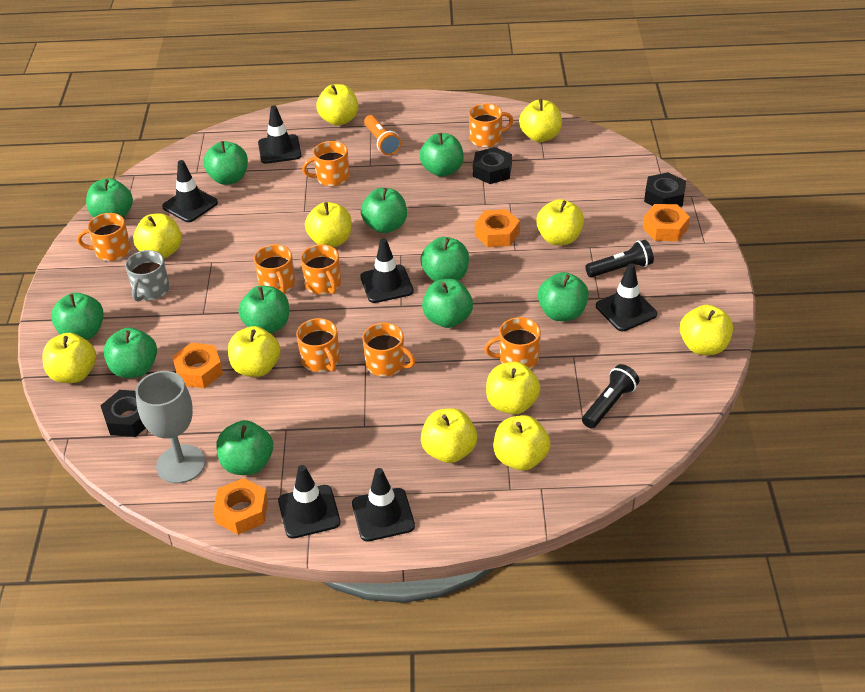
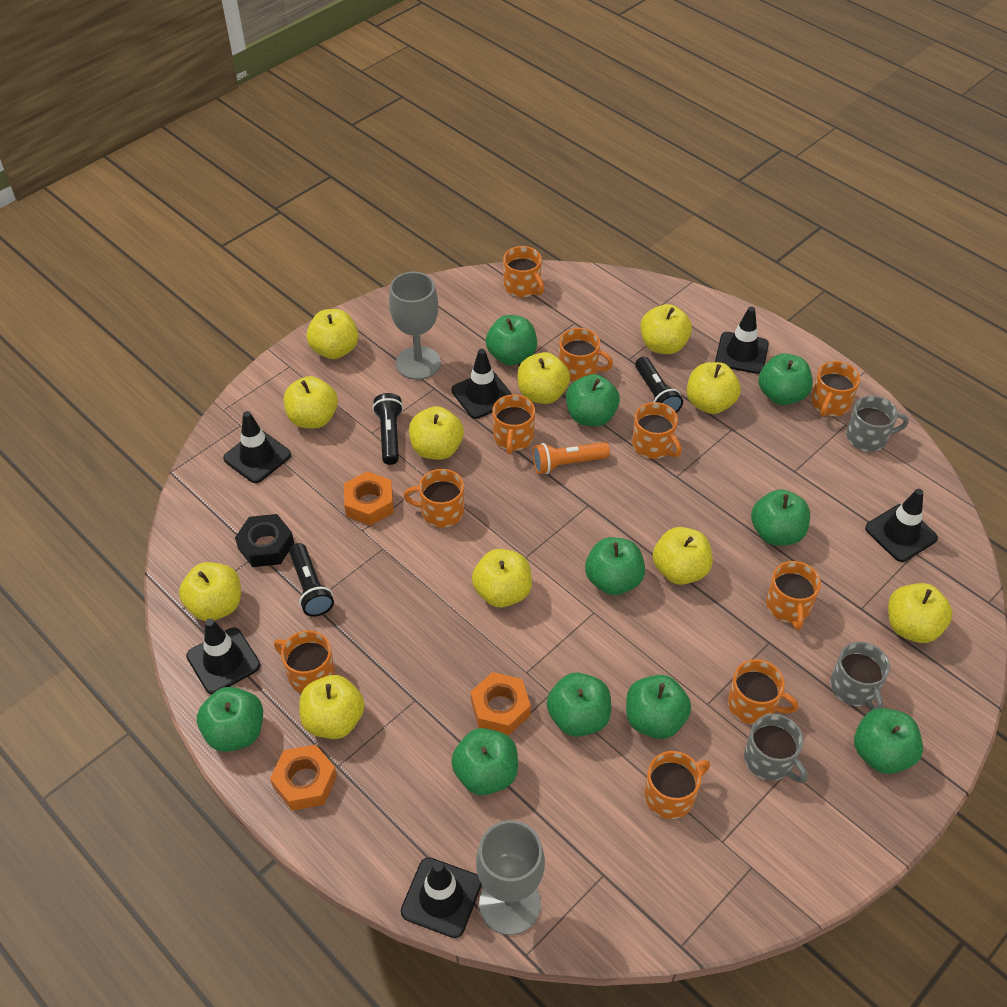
black flashlight: [582,364,639,429] [585,240,654,278] = 2 -> [289,543,334,617] [373,393,403,465] [635,357,683,413] = 3
black nut: [100,390,146,437] [473,147,512,184] [644,172,686,207] = 3 -> [235,514,294,567] = 1
green apple: [51,293,104,340] [86,178,133,218] [103,328,157,378] [203,141,248,185] [217,420,273,475] [238,286,289,333] [361,188,407,233] [419,133,464,177] [420,237,469,282] [422,279,473,328] [538,272,589,321] = 11 -> [197,687,263,752] [451,728,518,795] [486,315,537,365] [547,672,611,737] [566,374,620,427] [585,537,645,595] [626,675,691,739] [751,490,810,546] [758,353,813,405] [854,708,923,774] = 10
grey goblet: [136,371,206,484] = 1 -> [389,272,441,380] [476,820,545,935] = 2
grey mug: [125,250,169,302] = 1 -> [744,714,808,783] [830,642,890,710] [846,395,909,452] = 3
orange mug: [77,213,131,261] [254,244,295,294] [296,318,340,372] [301,244,341,295] [302,141,350,186] [363,323,416,377] [469,103,514,147] [484,317,541,369] = 8 -> [274,630,335,693] [403,469,464,528] [492,394,535,454] [503,246,544,297] [559,328,613,381] [632,402,682,459] [644,751,710,819] [728,659,798,724] [766,561,821,630] [811,361,860,417] = 10
orange nut: [172,343,223,388] [213,478,268,535] [475,209,520,247] [643,204,690,241] = 4 -> [270,744,337,811] [344,471,394,526] [471,672,531,735] = 3

